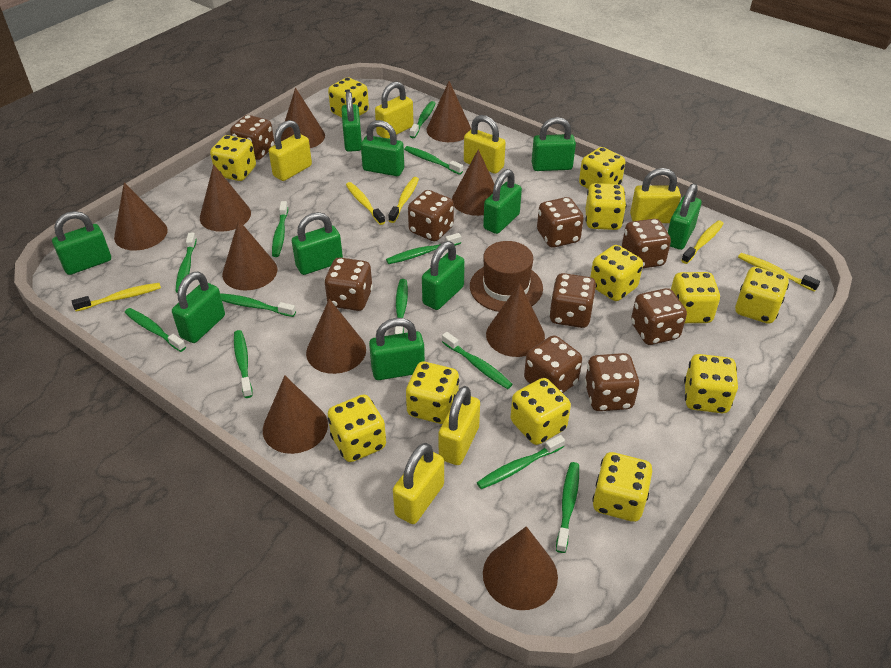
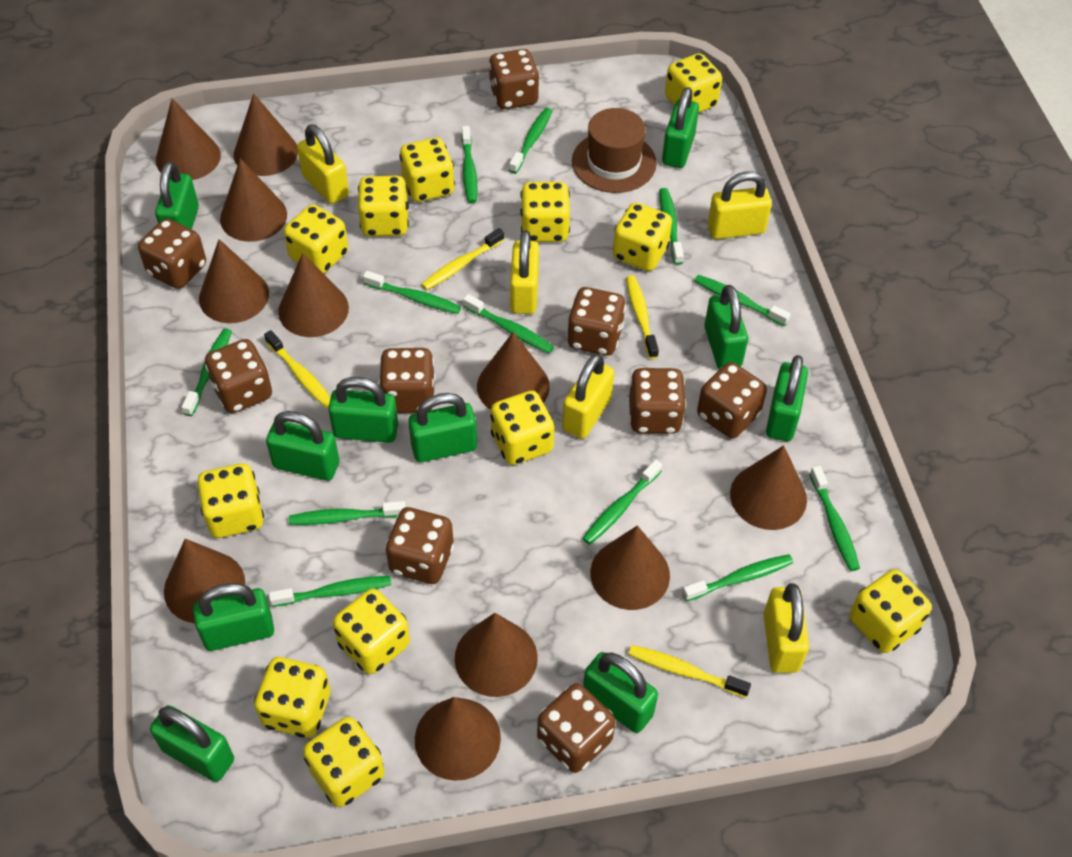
brown cone: [114,182,168,251] [200,164,251,232] [222,220,277,291] [263,375,328,454] [281,88,325,148] [306,299,366,374] [427,81,471,142] [452,149,494,216] [483,526,558,610] [486,283,545,357] = 10 -> [156,98,221,180] [164,539,245,623] [199,239,269,323] [220,158,287,242] [234,93,298,176] [278,253,349,337] [415,697,501,781] [455,613,538,697] [477,332,550,410] [590,525,670,610] [730,445,807,530] = 11
yellow padlock: [269,120,312,181] [375,81,414,139] [393,443,444,524] [438,386,480,465] [464,115,506,174] [630,168,681,223] = 6 -> [297,124,349,204] [510,230,539,314] [562,354,614,439] [708,171,772,239] [763,583,809,673] = 5
yellow toothbrush: [72,283,161,312] [346,182,385,225] [388,177,419,223] [681,220,723,264] [738,253,820,292] = 5 -> [264,330,331,408] [421,228,504,290] [626,275,659,359] [628,645,751,698] = 4

